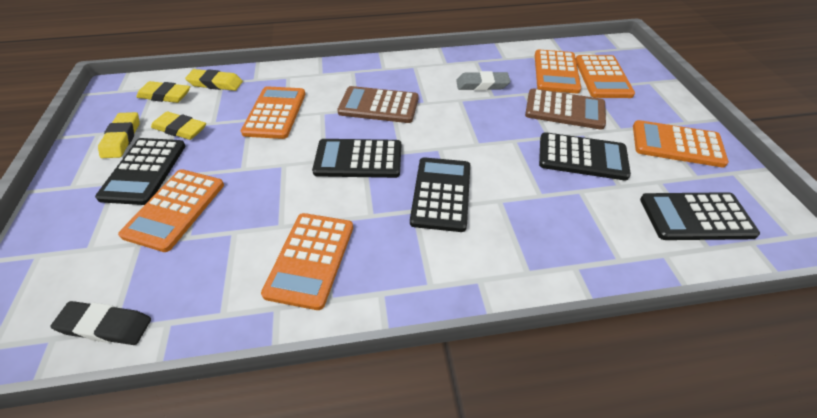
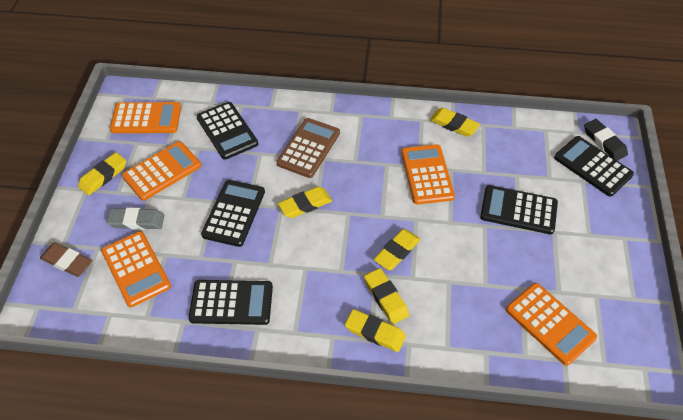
brown calculator: [337,86,418,123] [525,89,606,130] = 2 -> [276,118,340,178] = 1
brown eraser: none = 0 -> [40,242,93,277] = 1
orange calculator: [118,169,224,252] [241,86,305,139] [261,213,353,310] [535,50,581,94] [576,55,635,98] [633,120,729,168] = 6 -> [101,231,171,307] [110,102,181,133] [122,141,201,201] [401,144,455,204] [506,283,597,366] = 5
yellow eraser: [98,112,140,158] [136,81,190,103] [151,112,206,140] [185,69,243,91] = 4 -> [78,152,126,195] [278,187,332,218] [345,309,406,352] [364,268,409,324] [374,229,421,270] [430,108,480,137] = 6

